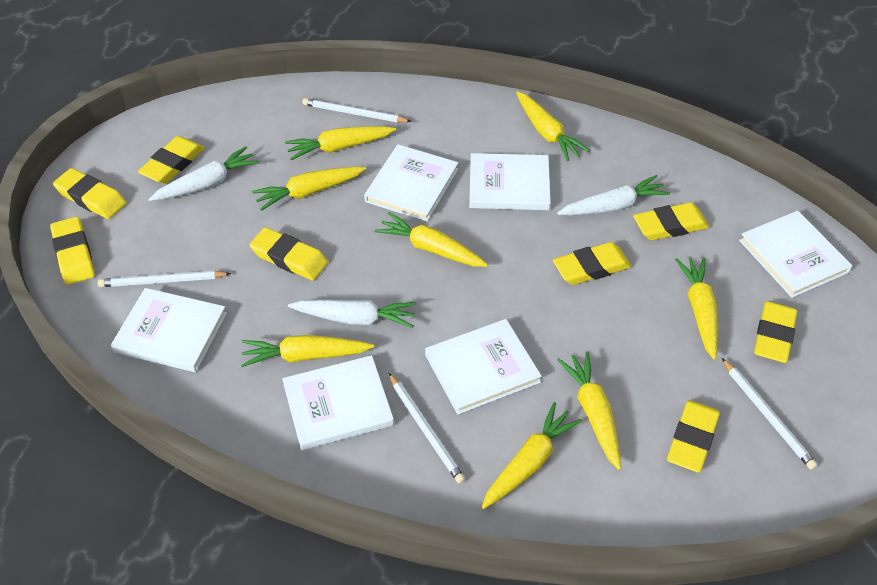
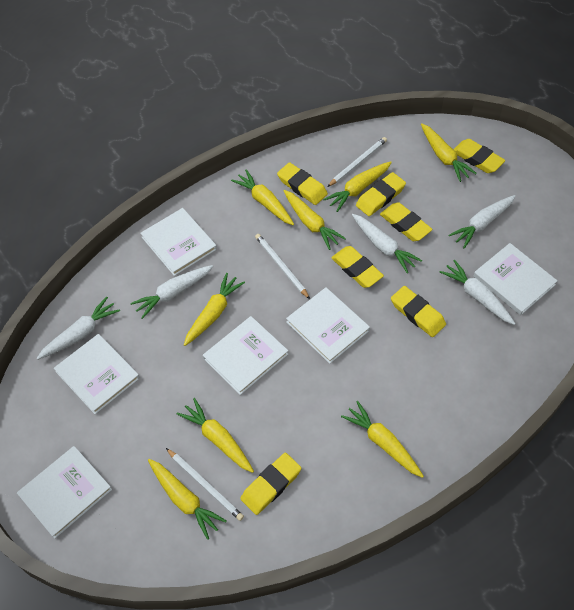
white carrot: [148,146,259,201] [288,300,416,328] [557,175,670,216] = 3 -> [37,297,120,360] [130,265,213,319] [352,214,422,273] [440,260,516,325] [448,195,516,249] = 5
white pencil: [98,270,231,287] [302,98,412,122] [389,373,465,484] [722,358,817,470] = 4 -> [166,448,244,521] [255,234,310,299] [327,137,387,187] = 3
yellow eraser: [50,217,95,285] [53,168,126,219] [138,136,204,184] [249,227,328,281] [553,242,631,285] [633,202,709,240] [667,400,720,473] [754,301,797,363] = 8 -> [240,453,301,515] [277,162,328,205] [331,246,384,288] [356,172,406,216] [380,202,432,241] [391,286,446,337] [453,139,505,173] = 7

